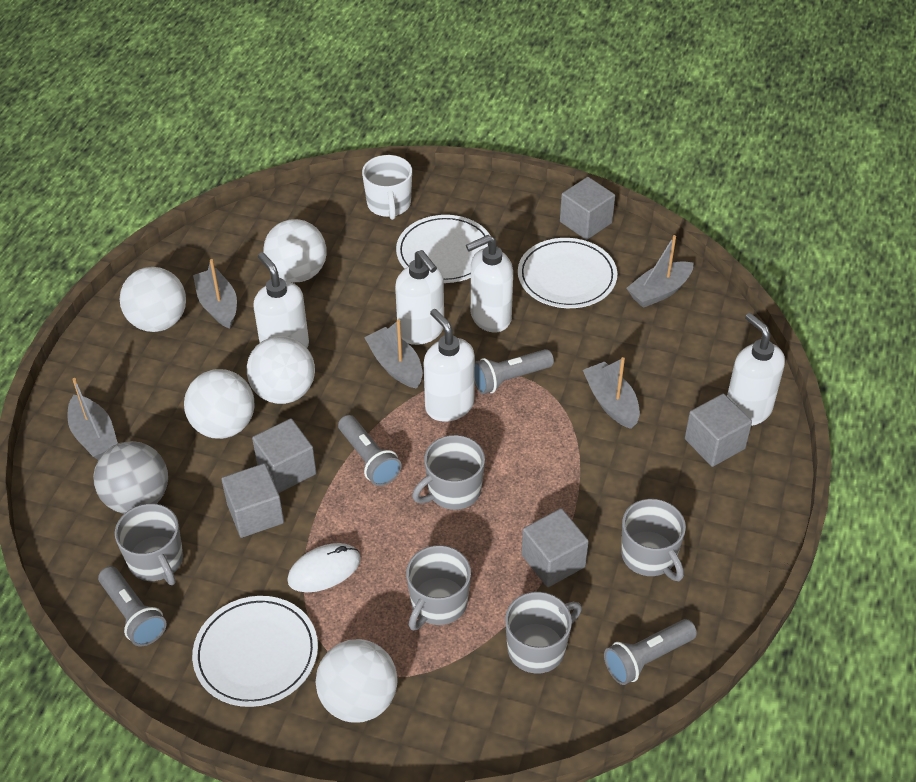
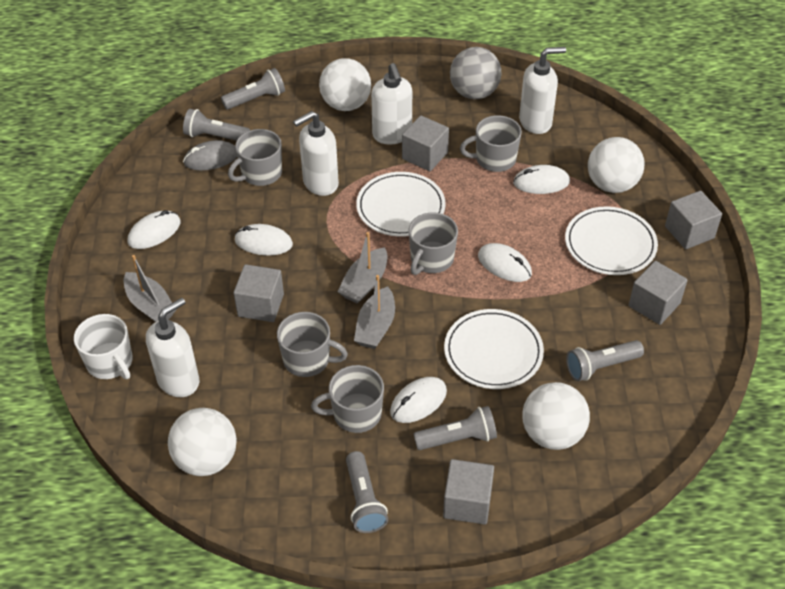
grey boat: [68,378,118,460] [193,259,237,329] [364,319,423,389] [583,357,640,429] [626,235,694,308] = 5 -> [124,255,176,322] [337,232,387,304] [354,275,395,349] = 3
grey flashlight: [98,566,167,647] [338,415,402,486] [475,349,554,394] [604,619,697,685] = 4 -> [183,109,250,141] [221,68,285,110] [346,451,388,533] [414,406,497,450] [566,340,644,381] = 5
grey mouse: none = 0 -> [183,140,237,170] = 1
white ball: [120,267,186,332] [184,369,255,439] [247,336,315,404] [263,219,327,282] [316,639,398,723] = 5 -> [168,408,237,476] [319,58,371,111] [522,382,590,450] [588,137,644,193] = 4
white mouse: [287,543,361,592] = 1 -> [128,210,181,249] [234,224,293,256] [390,377,447,423] [478,243,532,282] [513,165,570,194] = 5
white soap dispenser: [254,252,309,348] [395,250,444,345] [423,309,475,422] [466,235,513,332] [727,313,785,426] = 5 -> [146,298,199,397] [293,111,339,196] [371,63,412,145] [519,47,566,134] = 4

